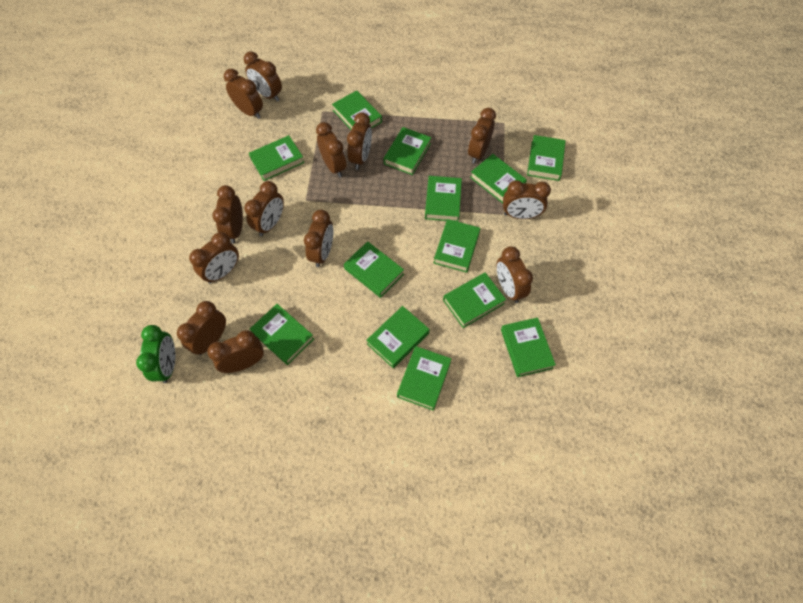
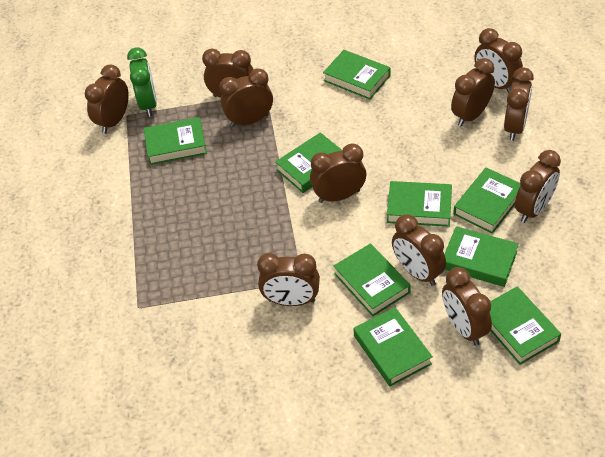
brown clock: [177,301,226,355] [189,232,239,284] [207,330,264,373] [212,185,243,244] [224,69,263,119] [244,52,282,102] [244,181,284,236] [304,210,333,267] [316,122,346,178] [347,112,372,170] [468,108,496,164] [496,246,533,303] [503,180,551,219] = 13 -> [85,64,129,134] [202,48,254,98] [220,68,273,127] [257,253,320,306] [310,143,366,203] [392,214,446,286] [442,267,492,346] [451,58,495,127] [474,28,523,93] [504,67,534,141] [515,150,561,223] = 11
green book: [249,135,304,181] [250,304,314,365] [332,90,382,129] [344,241,404,298] [366,306,430,368] [384,127,431,175] [397,346,451,411] [425,176,462,222] [434,219,480,273] [443,272,506,328] [470,154,527,203] [501,317,556,377] [527,135,566,181] = 13 -> [144,117,207,165] [275,132,343,193] [323,50,390,99] [333,243,411,317] [354,307,433,387] [387,181,452,227] [444,226,519,287] [453,168,520,234] [490,286,561,365] = 9

